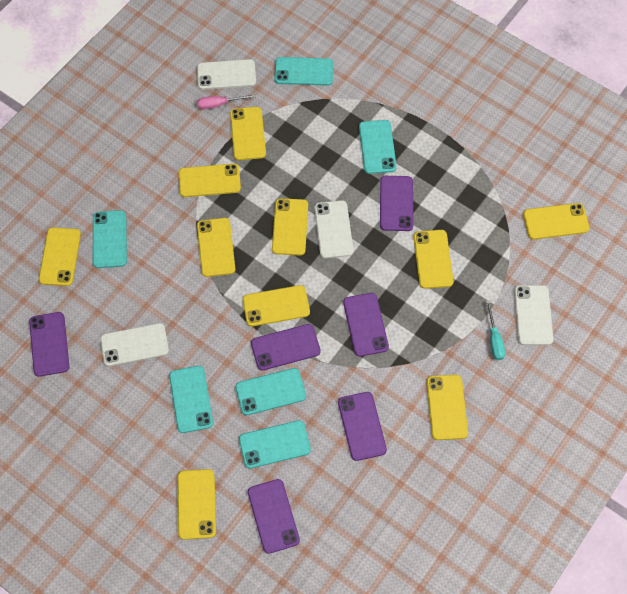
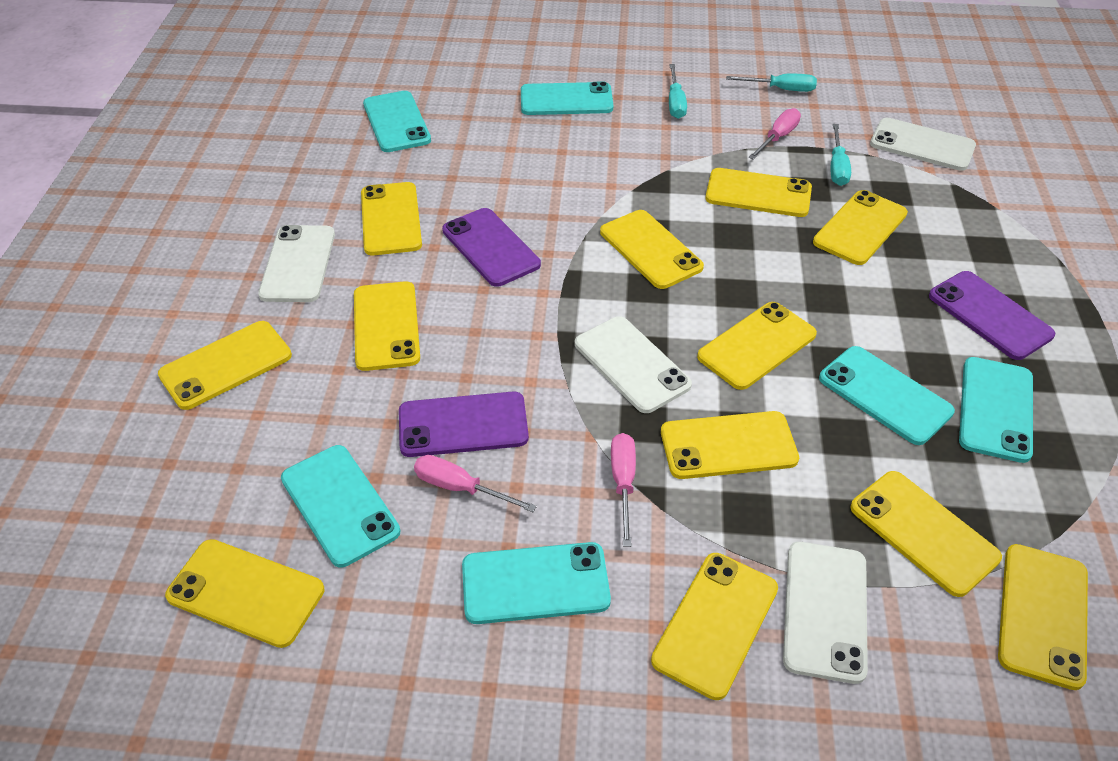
pink screwdriver: [197,94,255,109] = 1 -> [414,455,537,512] [611,433,636,547] [748,108,801,160] = 3
purple phone: [29,312,69,377] [248,479,300,554] [251,324,321,370] [338,392,387,461] [343,293,389,356] [380,176,413,231] = 6 -> [399,392,529,457] [442,208,541,287] [929,271,1055,360] = 3
turquoise screwdriver: [486,300,505,360] = 1 -> [669,64,687,119] [726,74,817,92] [831,124,851,186] = 3
yellow phone: [39,227,81,286] [178,163,241,197] [178,469,216,540] [197,218,235,277] [230,107,266,160] [243,285,310,326] [272,198,308,255] [413,230,454,289] [426,375,468,440] [523,203,590,239] = 10 -> [158,321,292,410] [165,539,324,648] [354,281,420,371] [361,182,422,255] [600,210,704,289] [651,553,778,700] [661,411,799,479] [697,302,817,390] [705,168,812,217] [813,190,908,265] [850,471,1002,597] [998,544,1088,690] = 12

